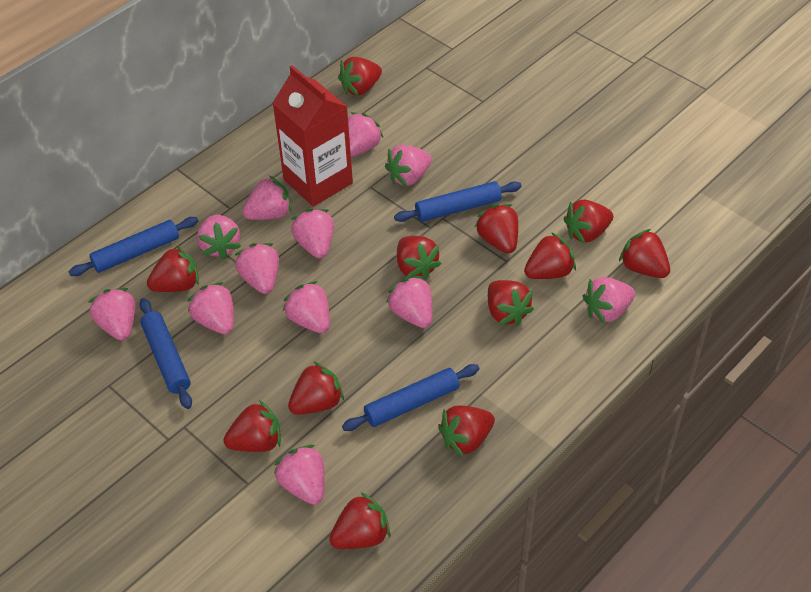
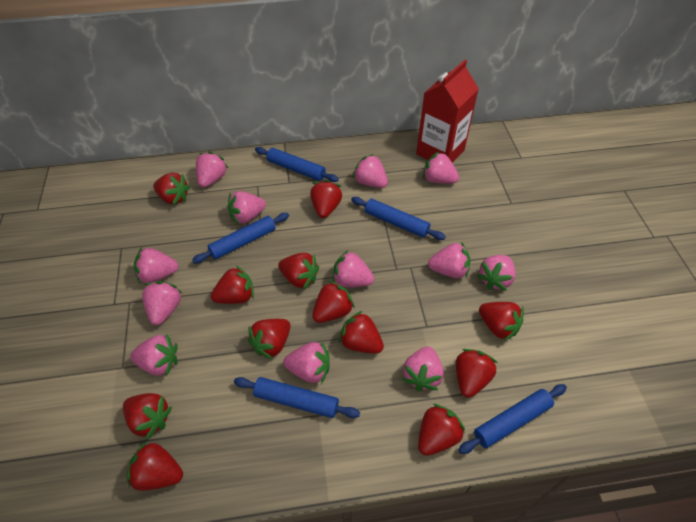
blue rolling pin: [69,217,198,276] [139,298,192,409] [342,364,479,431] [394,181,522,222] = 4 -> [192,213,289,263] [234,377,360,418] [255,147,339,182] [351,197,446,240] [459,384,567,454] = 5

